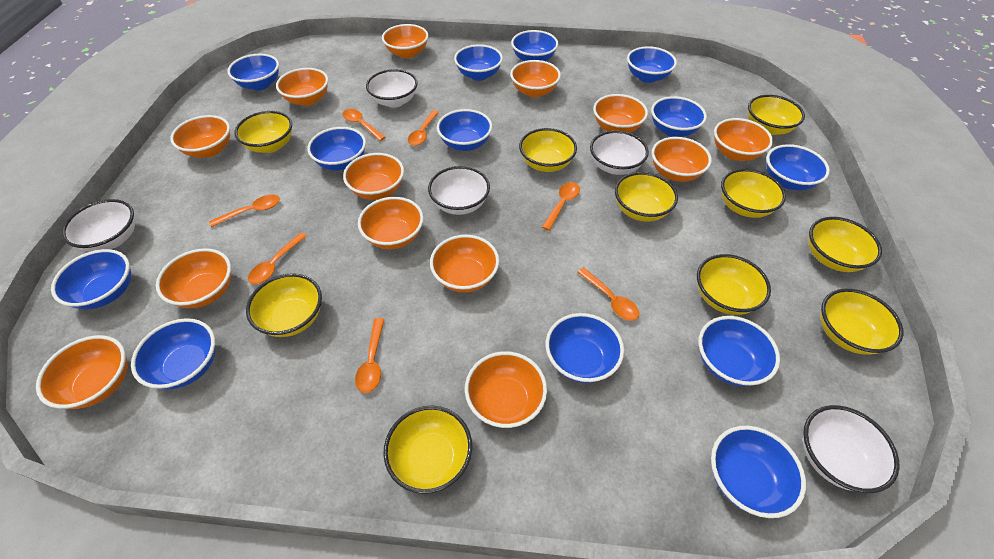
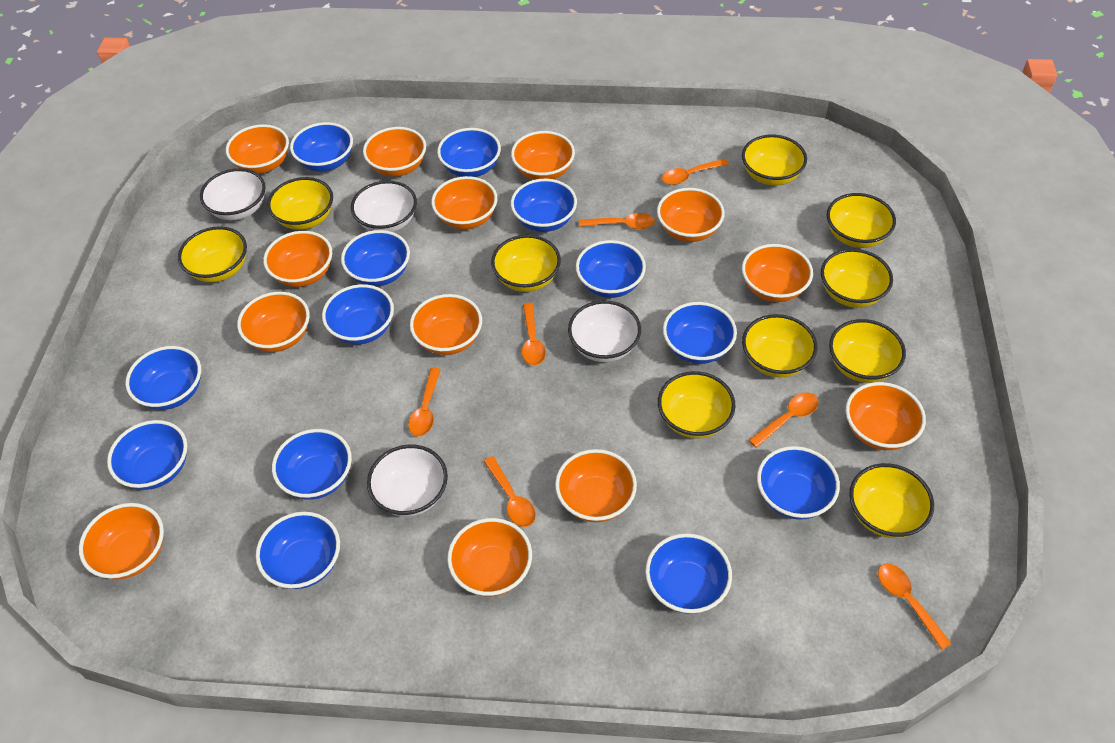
white bowl: [62,199,135,252] [366,69,418,108] [428,166,490,215] [590,131,649,175] [803,405,900,493] = 5 -> [200,168,266,220] [351,181,417,232] [367,444,448,517] [568,300,641,362] = 4

